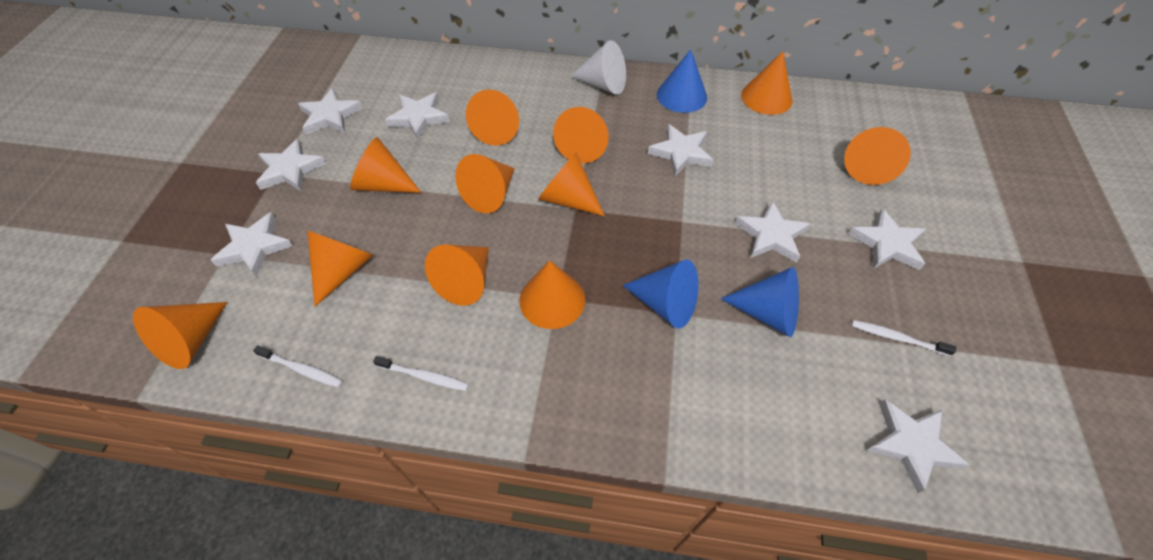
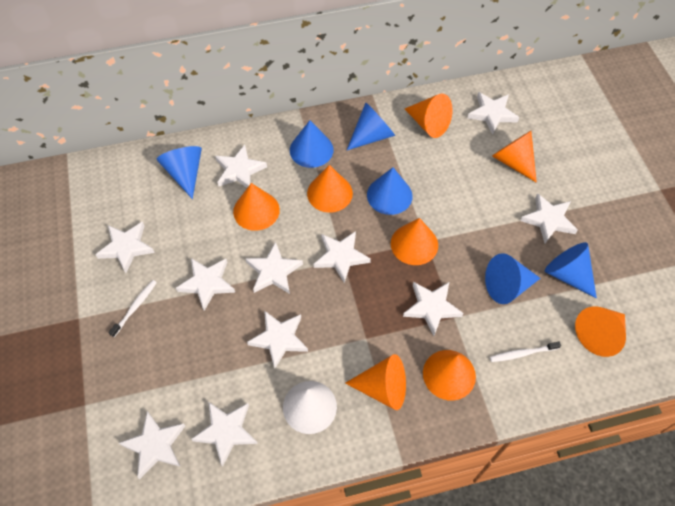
blue cone: [622,259,699,328] [657,49,707,113] [721,267,799,337] = 3 -> [156,146,202,199] [290,120,334,168] [347,102,395,150] [367,167,413,215] [485,253,541,304] [545,242,597,298] = 6
orange cone: [133,302,227,369] [307,230,374,307] [350,137,422,193] [425,245,489,306] [455,154,515,213] [466,90,519,146] [519,260,585,329] [538,153,605,216] [553,107,609,163] [741,51,793,115] [844,127,911,185] = 11 -> [233,183,280,231] [307,165,353,213] [345,354,406,410] [391,218,438,265] [405,94,453,138] [423,350,476,400] [492,131,537,183] [575,306,626,357] = 8
white star: [211,212,293,277] [256,139,326,192] [298,88,363,135] [385,92,450,139] [648,124,713,176] [735,201,810,263] [849,208,926,270] [866,399,969,493] = 8 -> [95,222,155,273] [119,411,185,479] [176,258,235,311] [191,402,258,467] [215,145,267,188] [246,242,303,294] [247,311,308,369] [314,231,371,283] [403,282,464,336] [467,92,519,135] [520,193,578,243] = 11
white toothbrush: [253,345,343,388] [373,356,469,391] [851,320,956,356] = 3 -> [108,280,157,337] [490,342,561,362] = 2

